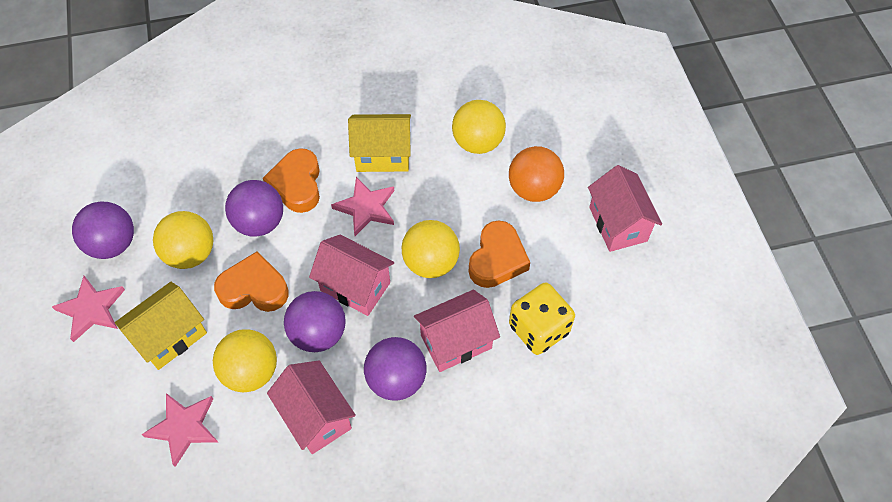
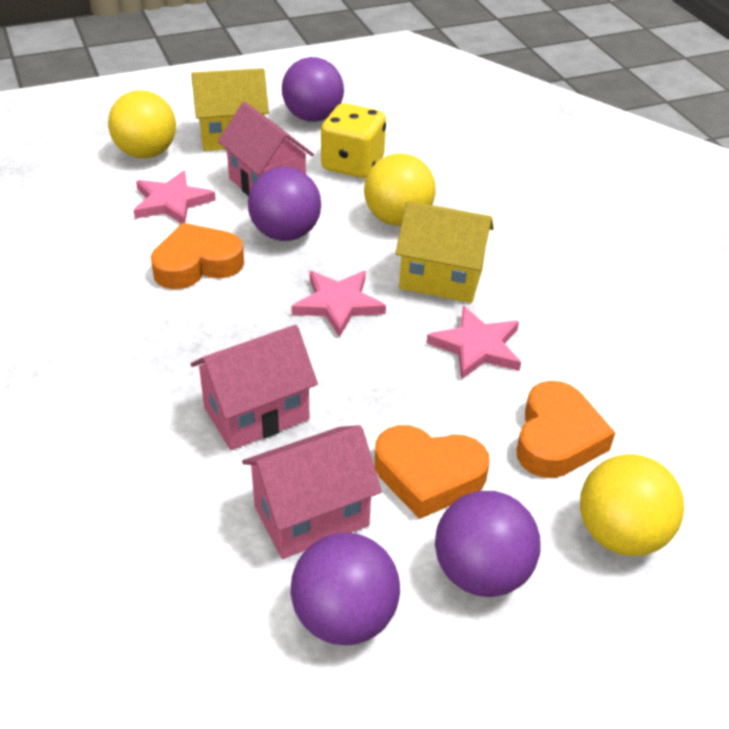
orange ball: [509,146,564,202] = 1 -> none = 0
pink house: [267,360,356,454] [309,235,394,316] [414,290,500,372] [588,165,662,252] = 4 -> [191,325,318,450] [218,102,314,196] [242,425,382,559] = 3
yellow ball: [153,211,214,269] [213,329,277,392] [402,220,460,278] [452,100,506,154] = 4 -> [108,90,176,158] [364,153,436,226] [580,454,684,556] = 3

